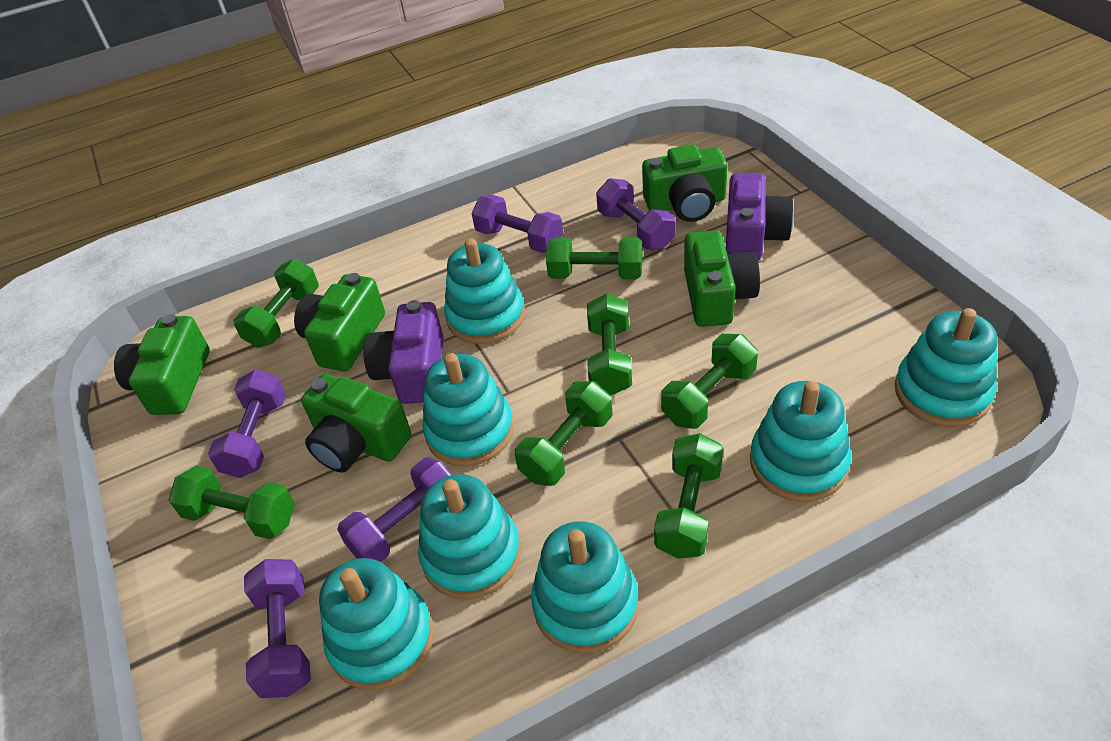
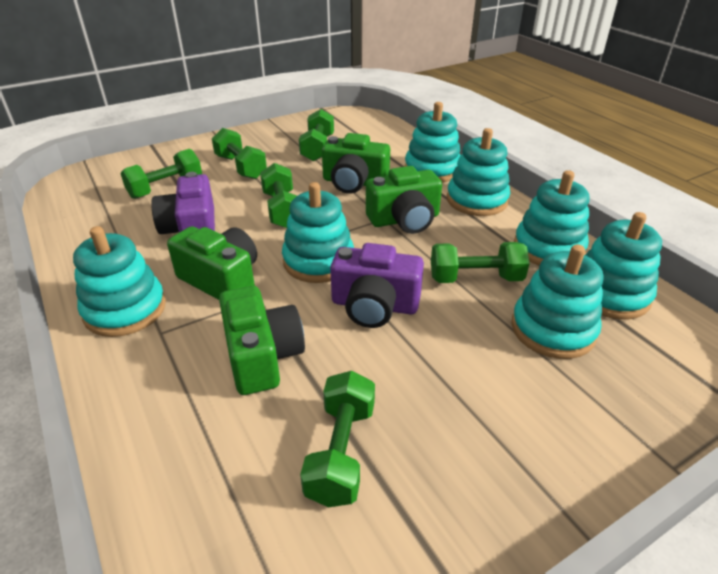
green camera: [114,314,210,415] [294,273,385,371] [301,374,411,473] [642,145,727,222] [684,230,760,327] = 5 -> [167,226,257,300] [219,286,305,395] [322,133,390,194] [366,166,442,234] = 4
green dumbbell: [169,466,295,539] [233,259,319,348] [515,381,613,486] [546,237,643,279] [587,293,632,395] [654,433,723,559] [661,334,758,429] = 7 -> [120,149,202,199] [212,128,267,179] [260,163,297,228] [299,109,334,161] [300,371,375,507] [431,242,530,283] = 6
purple dumbbell: [208,369,286,478] [244,559,311,698] [337,458,452,562] [472,195,563,253] [596,178,675,250] = 5 -> none = 0

